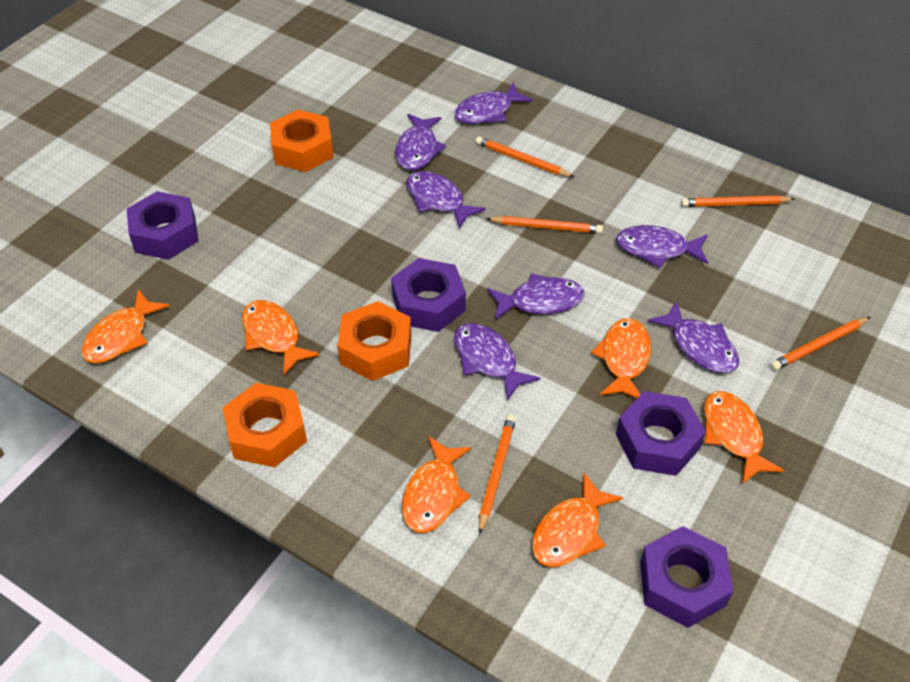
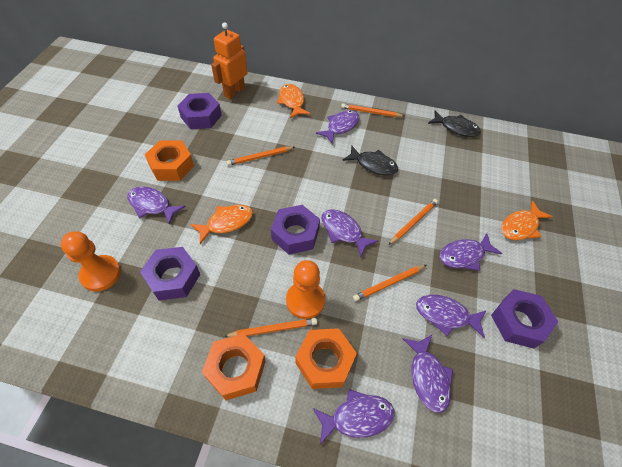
black fish: none = 0 -> [342,146,398,175] [428,110,481,137] = 2
orange fish: [81,289,170,363] [242,300,320,375] [402,437,472,533] [532,473,623,567] [591,318,651,398] [704,391,785,484] = 6 -> [190,205,253,244] [277,84,310,118] [501,201,553,240] = 3
orange pawn: none = 0 -> [61,231,121,291] [286,260,325,319] = 2
orange robot: none = 0 -> [211,22,247,100] = 1

